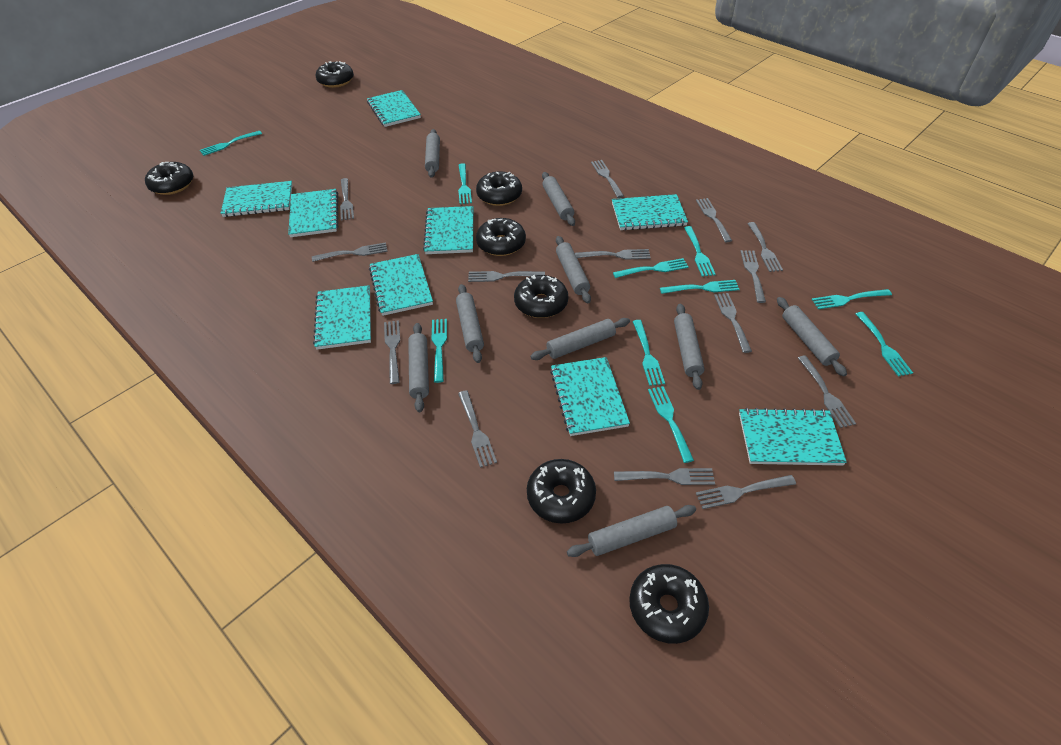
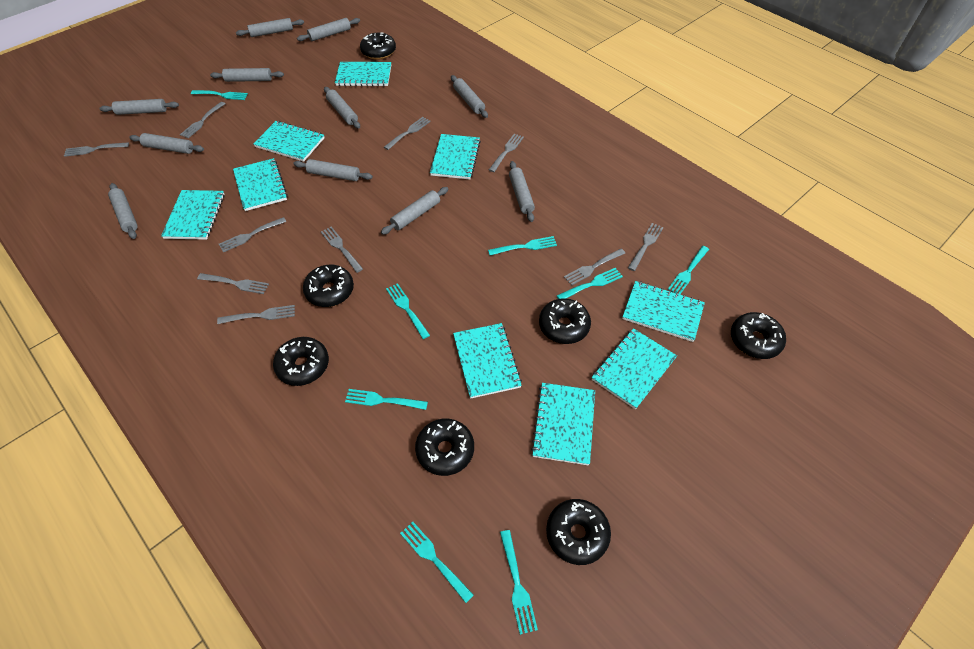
grey fork: [312,242,388,262] [340,178,354,220] [384,320,400,384] [458,390,497,468] [468,271,545,282] [575,249,651,260] [591,160,624,198] [614,468,715,485] [696,198,732,242] [696,475,796,509] [714,293,752,353] [740,250,766,303] [747,222,783,272] [798,355,856,428] = 14 -> [64,142,129,157] [180,102,225,138] [197,273,269,294] [217,305,295,324] [219,217,286,252] [321,227,363,273] [384,117,431,150] [489,134,524,172] [564,249,625,286] [628,223,664,271] = 10
grey rolling pin: [408,323,429,412] [425,129,440,178] [456,284,484,363] [530,318,630,360] [542,172,575,226] [556,236,591,303] [567,505,696,557] [674,304,705,390] [777,297,847,377] = 9 -> [99,99,179,115] [108,183,138,239] [129,133,204,154] [210,68,284,82] [236,18,304,37] [293,159,373,181] [297,18,360,41] [324,87,360,129] [381,187,448,235] [451,75,488,118] [509,161,535,222] = 11
turquoise fork: [200,131,262,156] [432,319,447,383] [458,163,472,204] [613,258,689,278] [632,320,665,386] [648,386,694,463] [660,280,740,294] [684,226,716,277] [811,289,892,309] [856,312,913,376] = 10 -> [191,90,248,100] [345,389,428,410] [386,283,430,339] [400,522,474,603] [488,236,557,255] [500,530,538,635] [557,268,623,299] [668,246,709,294] = 8

